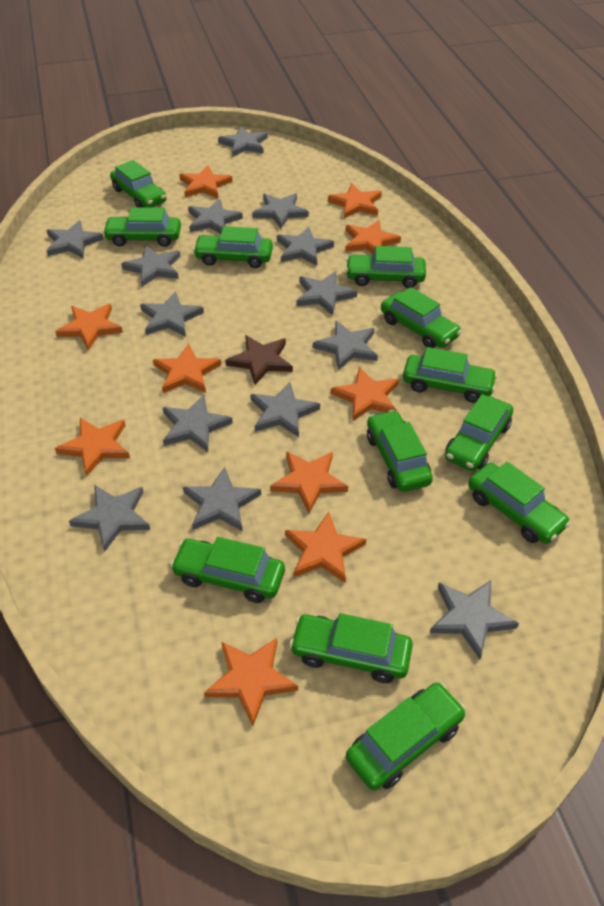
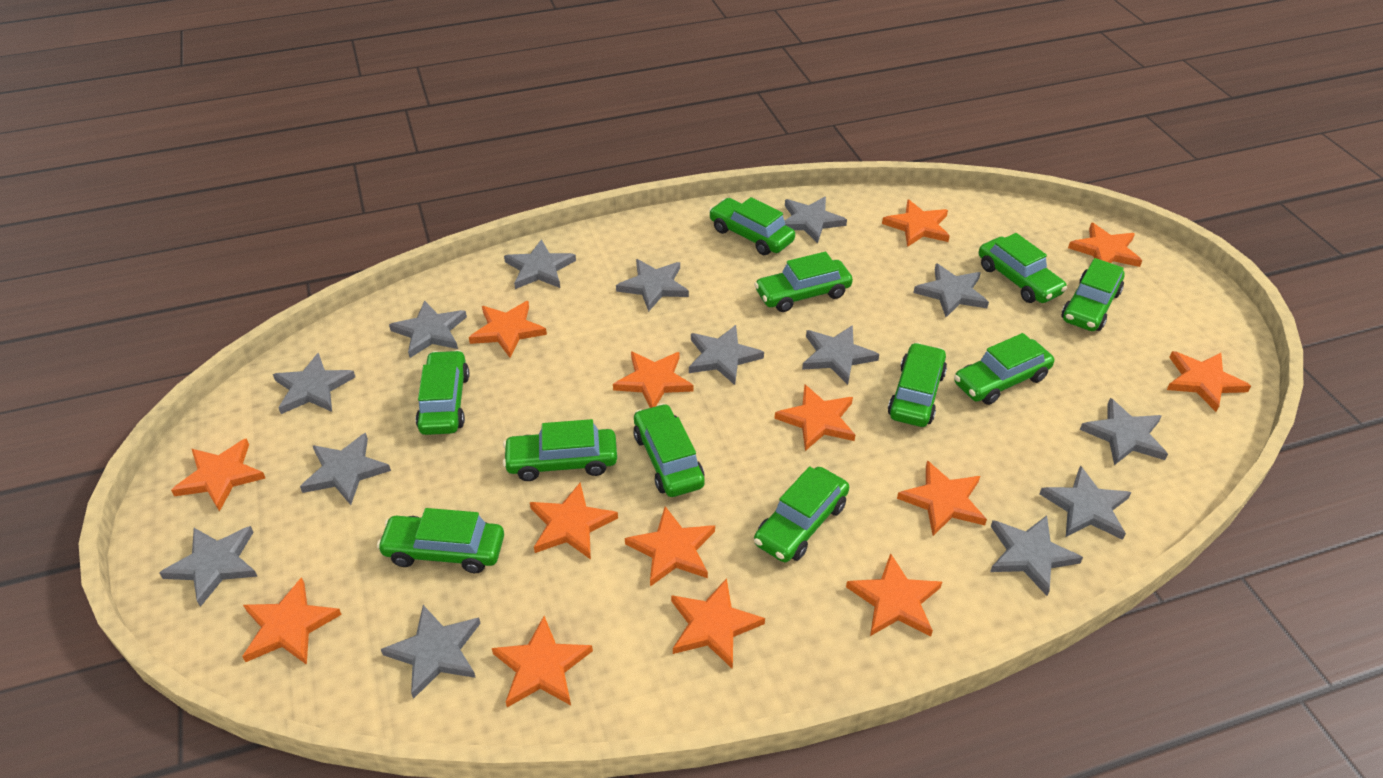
brown star: [225,335,293,385] = 1 -> none = 0
green car: [103,207,181,247] [110,160,166,207] [170,537,285,603] [193,226,273,268] [289,613,413,683] [345,246,426,288] [346,682,466,790] [367,410,433,492] [381,287,462,348] [403,347,497,403] [445,394,513,471] [468,462,571,544] = 12 -> [377,508,504,573] [416,350,469,435] [503,419,617,481] [633,403,705,497] [709,197,795,255] [754,252,853,312] [754,466,849,562] [888,342,947,427] [954,333,1054,405] [979,233,1067,303] [1062,258,1125,331] = 11
orange star: [55,304,123,351] [55,418,130,477] [153,343,221,393] [179,165,233,198] [204,638,298,726] [270,452,348,513] [285,512,366,583] [328,183,382,218] [331,367,399,421] [345,220,401,254] = 10 -> [171,438,265,512] [242,577,342,665] [469,301,547,358] [492,616,593,707] [530,483,618,560] [613,351,694,408] [625,506,715,587] [671,578,765,669] [774,384,855,451] [846,553,942,637] [882,199,950,247] [897,460,987,536] [1068,223,1142,267] [1167,351,1251,412] = 14

